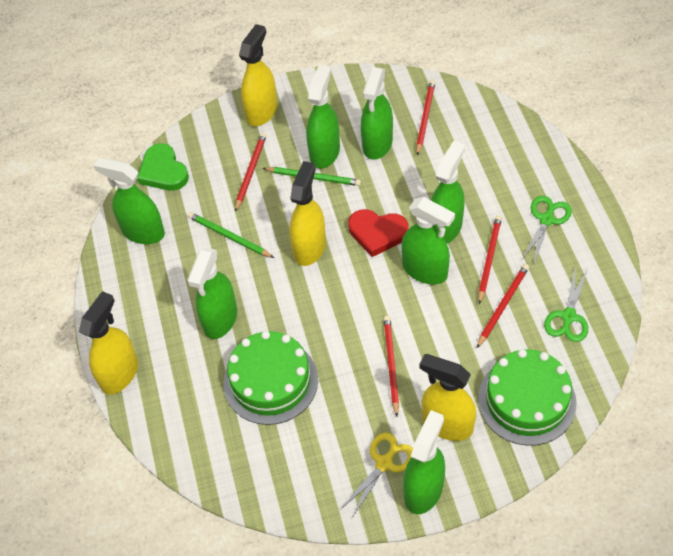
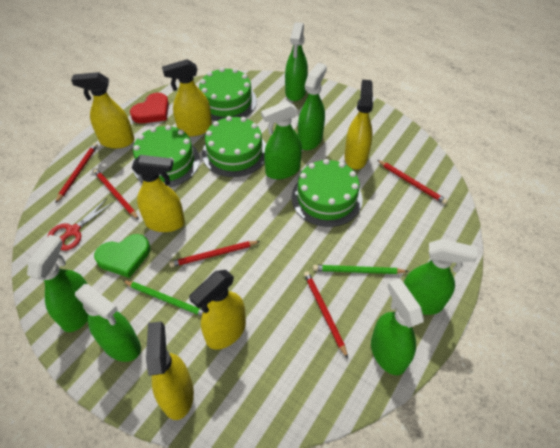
green cake: [224,331,318,425] [478,349,577,446] = 2 -> [132,125,200,187] [199,67,257,121] [202,116,266,177] [292,159,363,227] = 4
green scissors: [522,196,572,263] [544,268,588,342] = 2 -> none = 0
red scissors: none = 0 -> [48,198,114,251] = 1
yellow scissors: [340,433,413,518] = 1 -> none = 0
yellow spray bottle: [79,291,138,395] [239,24,277,126] [289,161,326,266] [419,354,476,441] = 4 -> [71,72,134,149] [132,155,185,232] [146,322,194,420] [162,59,212,136] [189,270,246,350] [344,80,373,170] = 6

